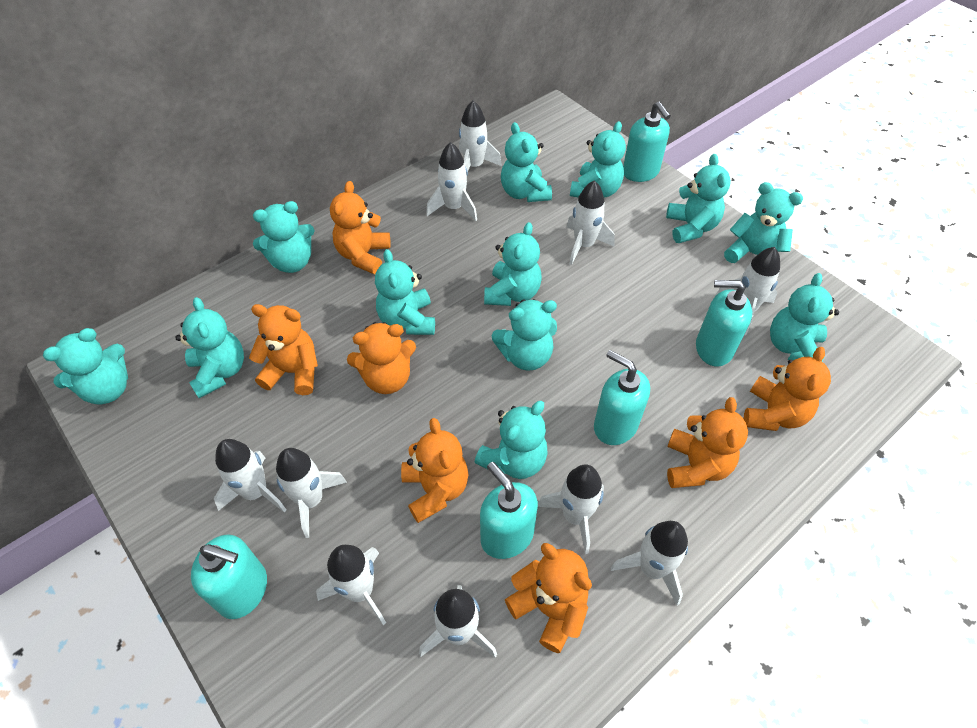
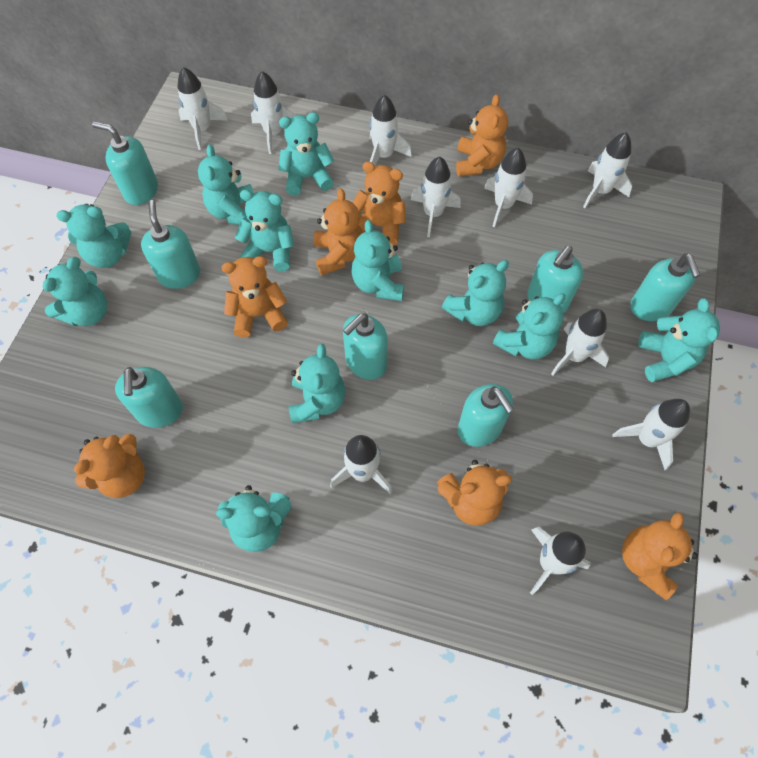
turquoise soap dispenser: [191,534,267,619] [480,462,538,559] [594,350,650,445] [623,101,671,182] [696,280,752,367] = 5 -> [92,121,158,205] [115,367,183,428] [141,200,200,289] [343,313,388,380] [458,384,514,447] [527,246,584,313] [630,253,701,321] = 7
turquoise teddy bear: [43,328,128,404] [175,297,244,398] [253,201,315,273] [375,249,435,335] [475,401,548,479] [484,222,542,306] [492,299,557,371] [501,122,552,202] [570,121,626,197] [666,154,731,243] [724,182,803,263] [770,273,839,361] = 12 -> [42,257,107,326] [57,204,131,268] [198,145,254,225] [216,485,292,552] [235,190,294,272] [278,112,334,196] [289,344,345,423] [351,220,404,301] [442,260,509,326] [493,293,566,359] [638,298,720,382] = 11

